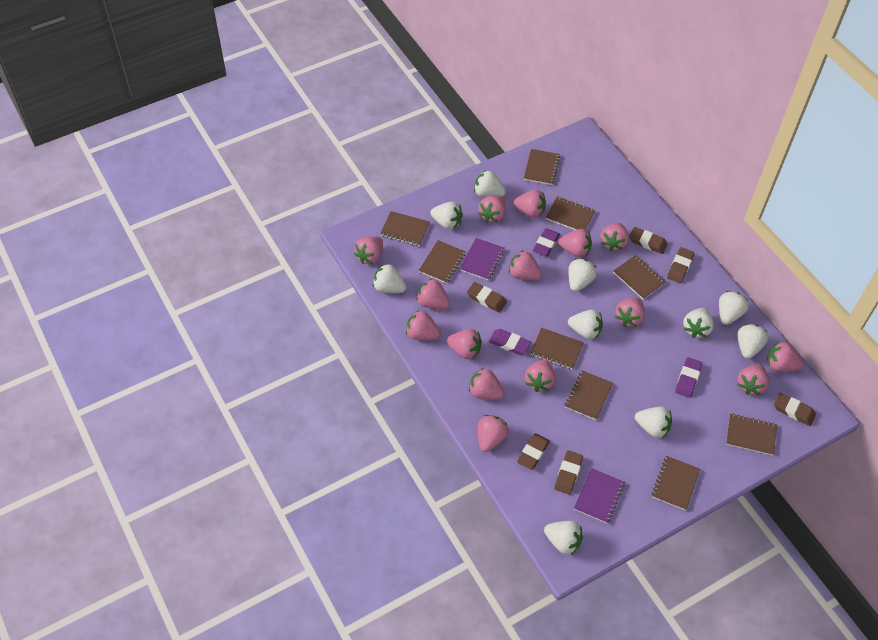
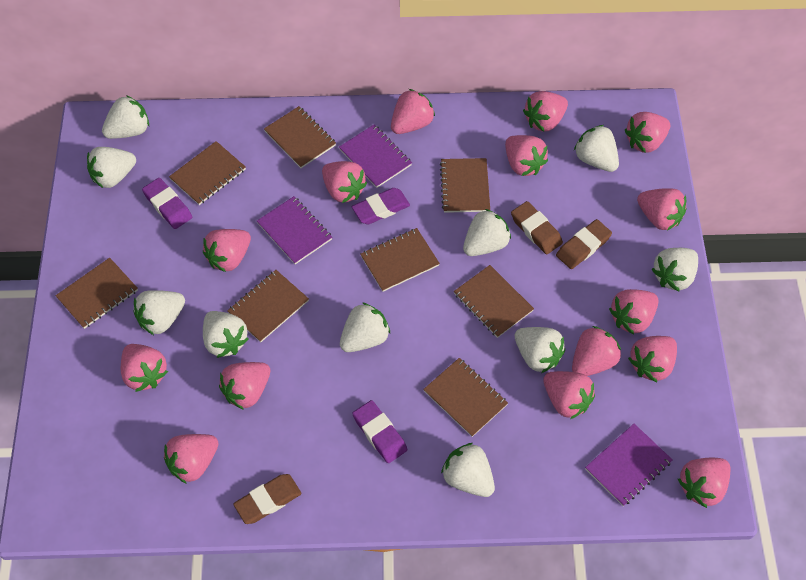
brown eraser: [467,282,507,313] [517,433,550,470] [554,450,583,495] [629,227,668,254] [667,247,694,283] [774,393,816,426] = 6 -> [233,474,301,524] [511,201,563,254] [556,219,612,269] = 3
brown notebook: [380,211,430,246] [419,240,466,284] [524,149,560,185] [530,328,584,370] [546,196,595,230] [565,370,613,420] [613,255,666,299] [652,456,700,510] [726,414,777,455] = 9 -> [55,258,138,329] [169,141,246,205] [227,270,309,342] [264,106,336,168] [361,228,440,292] [423,358,508,437] [440,158,490,213] [454,265,534,338] = 8
purple notebook: [460,238,505,281] [574,468,625,524] = 2 -> [257,196,332,264] [339,124,412,188] [585,424,673,506] = 3

